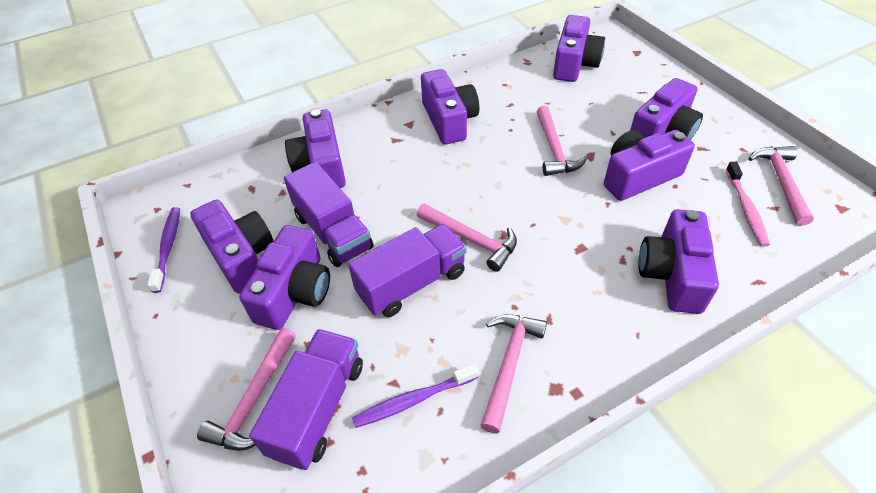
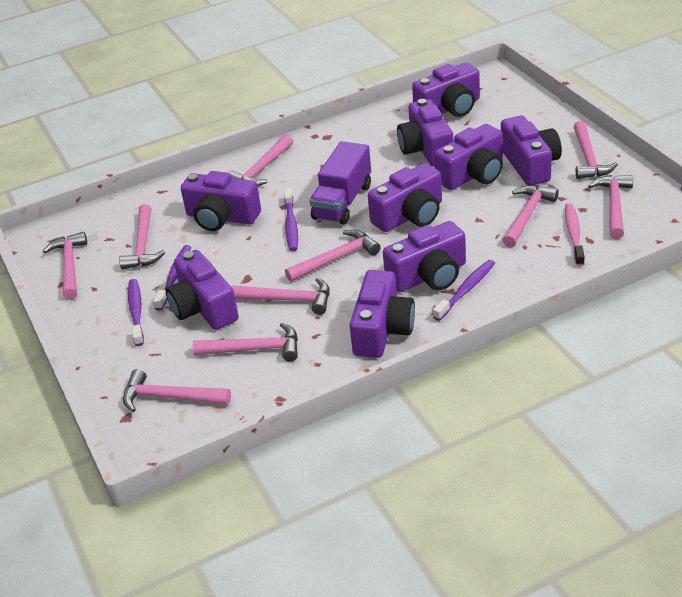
pink hammer: [197,328,296,451] [417,203,517,272] [480,314,547,434] [536,106,587,176] [749,146,814,226] = 5 -> [43,232,87,300] [119,204,165,269] [123,369,231,412] [193,323,298,362] [228,135,293,187] [231,278,329,315] [285,230,381,282] [502,185,559,247] [573,121,618,179] [588,175,633,239] = 10
purple camera: [190,200,274,294] [239,225,330,330] [285,109,346,188] [421,69,479,145] [553,15,605,82] [604,130,695,201] [630,78,703,140] [639,209,719,314] = 8 -> [166,250,239,330] [181,171,261,231] [349,270,415,358] [368,163,442,232] [383,221,466,292] [397,99,453,166] [412,63,480,117] [434,124,503,190] [501,116,562,185] = 9
purple toothbrush: [147,207,180,293] [352,364,479,428] = 2 -> [128,279,144,346] [153,245,191,310] [284,188,298,251] [433,260,495,321] = 4
purple truck: [249,329,363,470] [284,162,373,267] [348,224,467,317] = 3 -> [309,141,371,224] = 1

